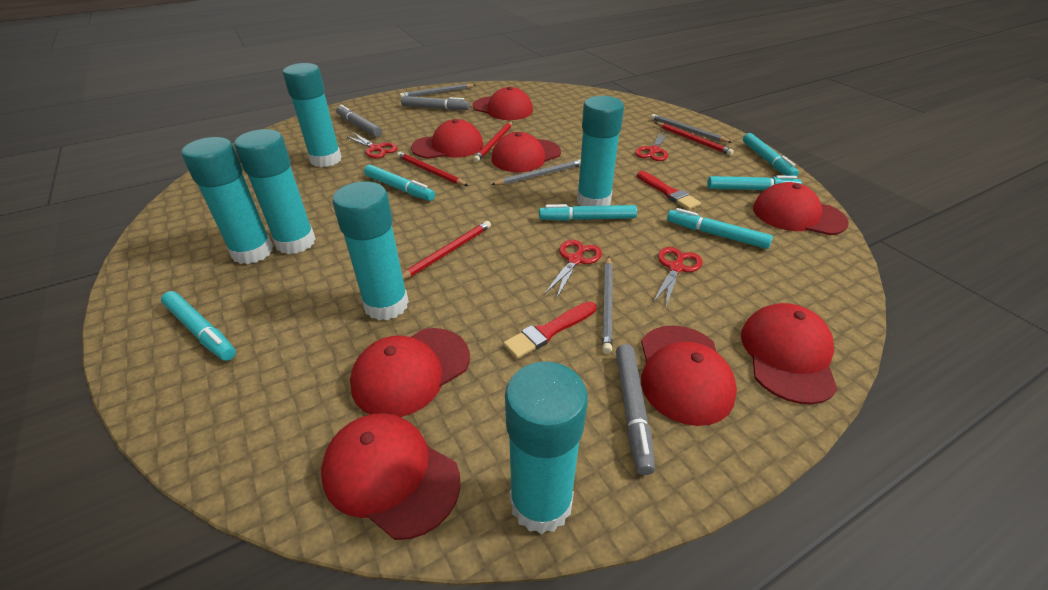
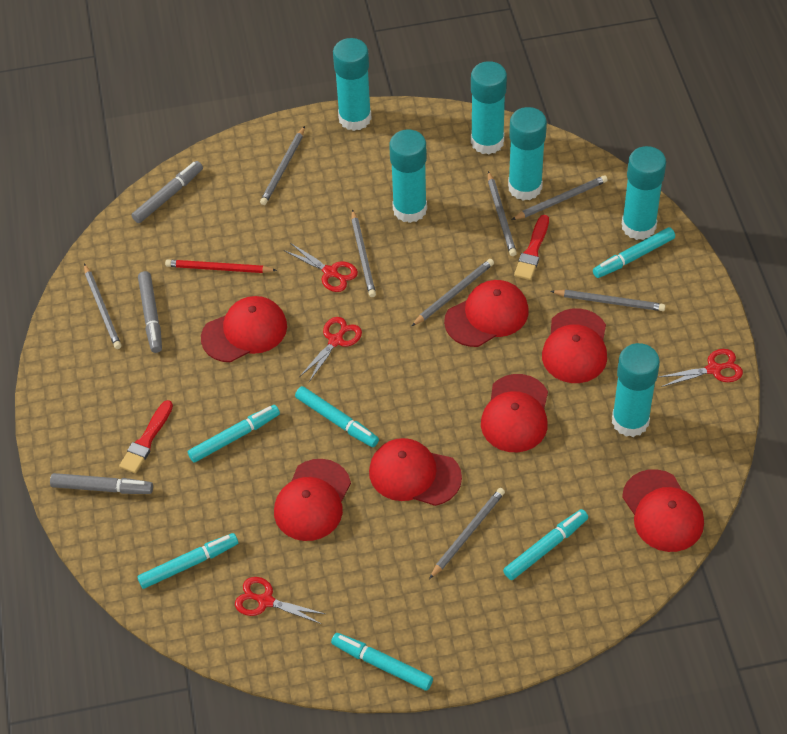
grey pencil: [400,84,475,98] [491,159,581,185] [602,256,613,354] [651,114,732,143] = 4 -> [84,264,121,349] [260,126,305,205] [351,209,376,297] [412,259,494,326] [429,488,505,579] [488,171,517,256] [511,175,608,220] [550,290,665,311] = 8
red cap: [321,413,460,540] [350,328,470,417] [411,119,483,159] [473,86,533,120] [491,132,561,172] [641,325,737,426] [741,303,838,405] [753,182,849,235] = 8 -> [201,296,287,362] [274,459,351,541] [369,438,462,506] [444,280,529,347] [481,374,548,452] [542,308,607,383] [622,469,704,552] = 7
red pencil: [397,152,468,186] [402,221,491,280] [473,121,513,162] [655,122,734,156] = 4 -> [165,259,277,273] = 1

